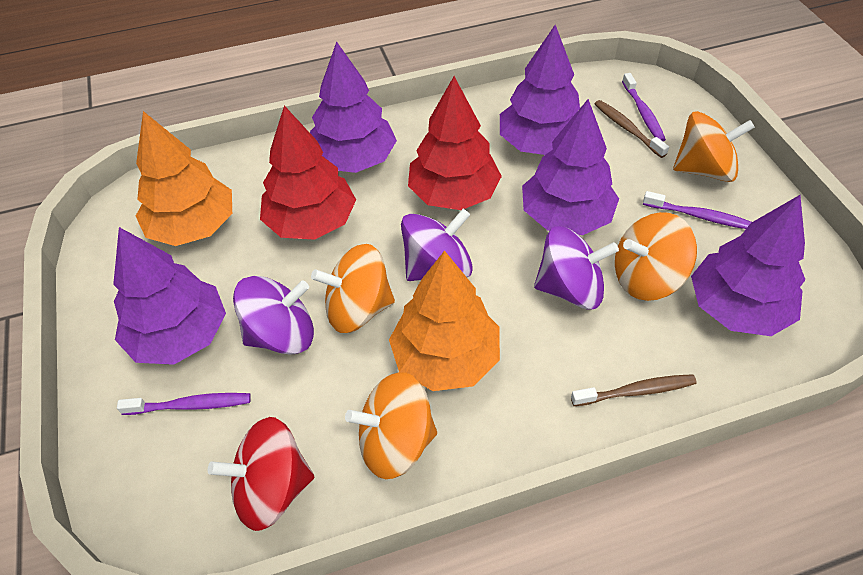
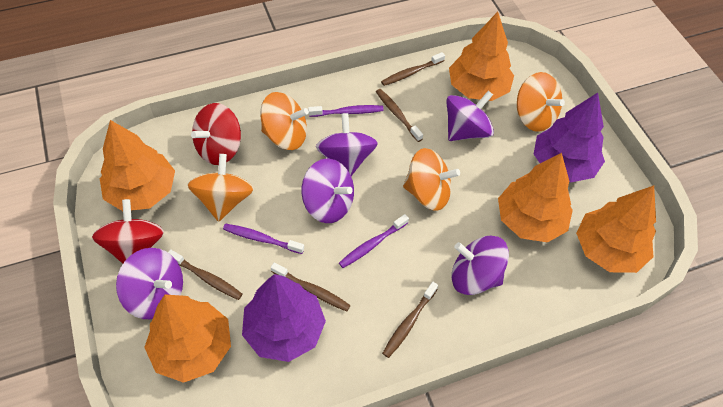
brown toothbrush: [571,374,697,406] [595,100,669,158] = 2 -> [168,249,243,300] [271,263,351,312] [376,89,423,142] [381,52,445,86] [382,282,438,358] = 5
orange tree: [136,111,232,246] [389,250,500,391] = 2 -> [100,120,175,211] [144,294,231,383] [449,12,514,101] [498,153,573,243] [576,185,656,273] = 5
purple spinning top: [233,276,314,355] [401,209,473,281] [534,226,619,310] = 3 -> [116,248,183,319] [302,158,354,223] [316,113,378,176] [446,91,494,141] [452,236,509,295] = 5
purple tree: [113,227,226,365] [310,41,397,173] [500,25,580,155] [522,99,619,235] [691,195,805,336] = 5 -> [242,274,326,362] [534,93,605,182] = 2
red spinning top: [208,417,314,531] = 1 -> [92,199,164,264] [191,103,241,165] = 2
red tree: [260,105,356,240] [408,76,502,210] = 2 -> none = 0

